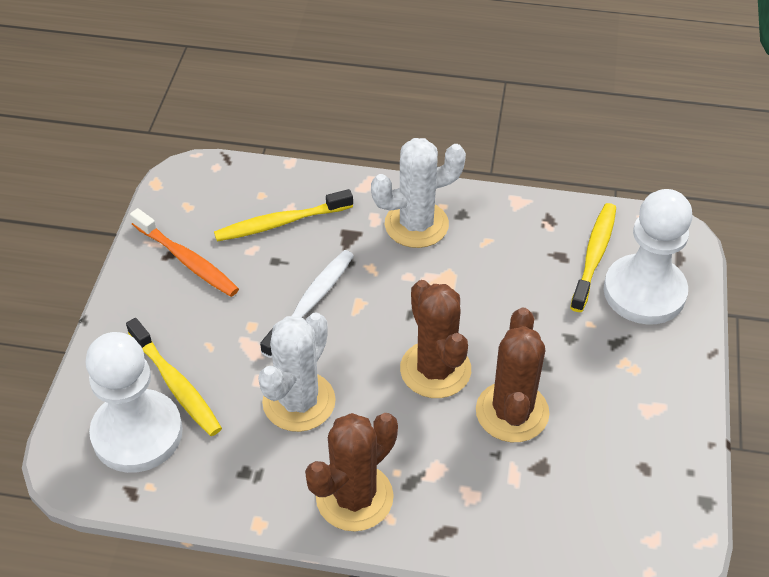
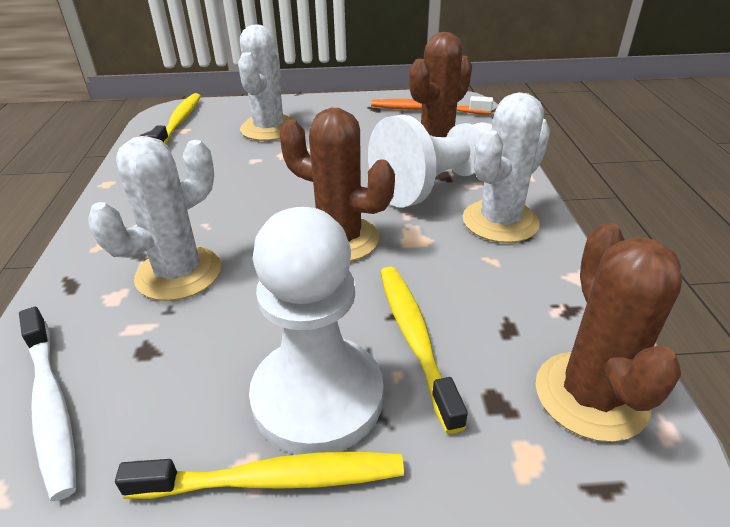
white cactus: [258,312,336,432] [371,138,466,248] = 2 -> [87,136,221,301] [238,24,294,141] [463,92,550,243] = 3

